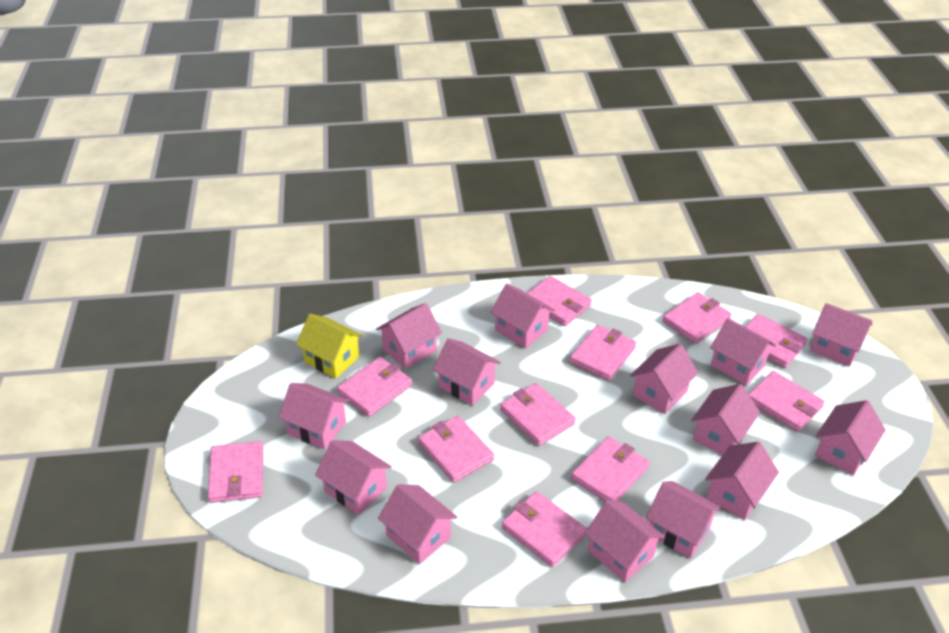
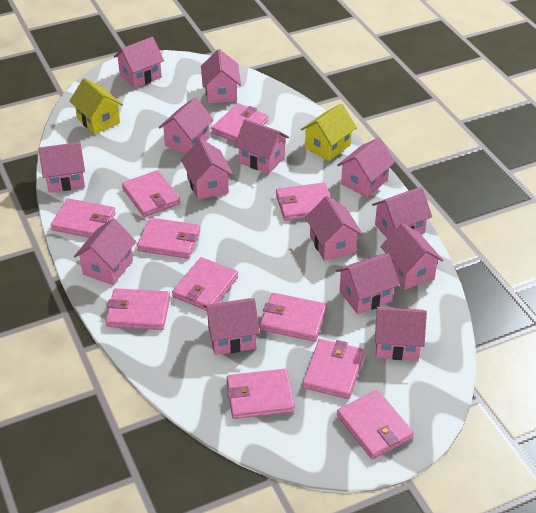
yellow house: [296,314,363,379] = 1 -> [70,78,123,134] [301,103,357,161] = 2

